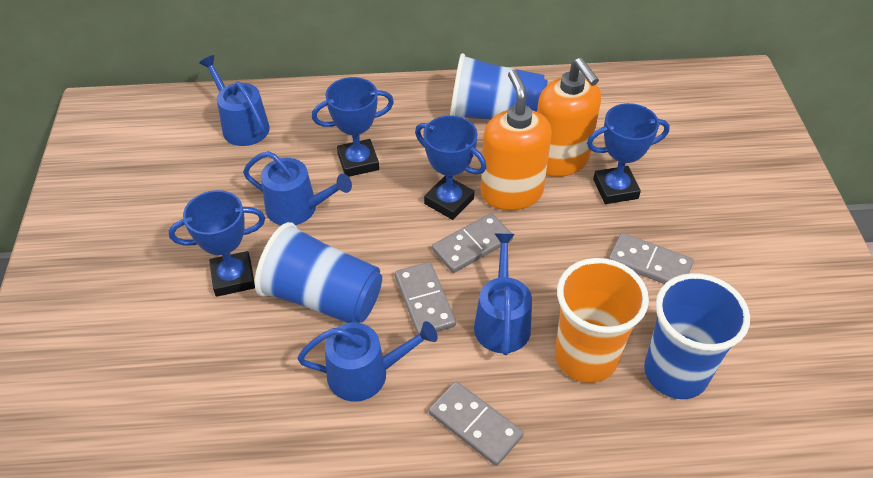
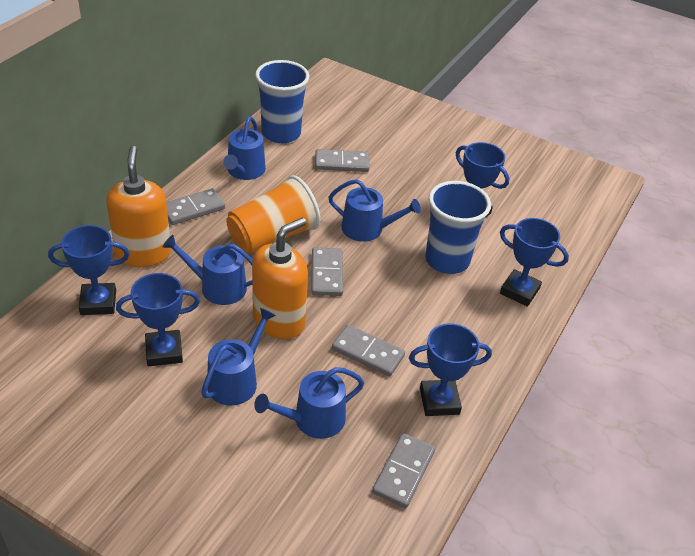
blue cup: [255,222,382,323] [450,53,548,120] [644,273,750,399] = 3 -> [255,60,309,143] [425,181,491,274] = 2
blue trophy: [169,190,265,297] [312,77,394,177] [415,115,487,220] [587,103,670,204] = 4 -> [48,225,130,315] [116,273,200,366] [409,323,492,416] [456,142,509,217] [500,218,569,307] = 5
blue watering can: [199,55,270,146] [243,151,352,225] [297,321,438,401] [474,233,532,355] = 4 -> [163,235,253,305] [201,308,276,406] [223,116,266,180] [254,367,364,439] [328,179,421,242] = 5
grey domino: [395,262,456,335] [429,381,524,466] [432,213,513,273] [609,233,694,284] = 4 -> [166,188,225,225] [311,248,343,296] [315,149,369,172] [332,325,405,377] [372,433,435,508] = 5

